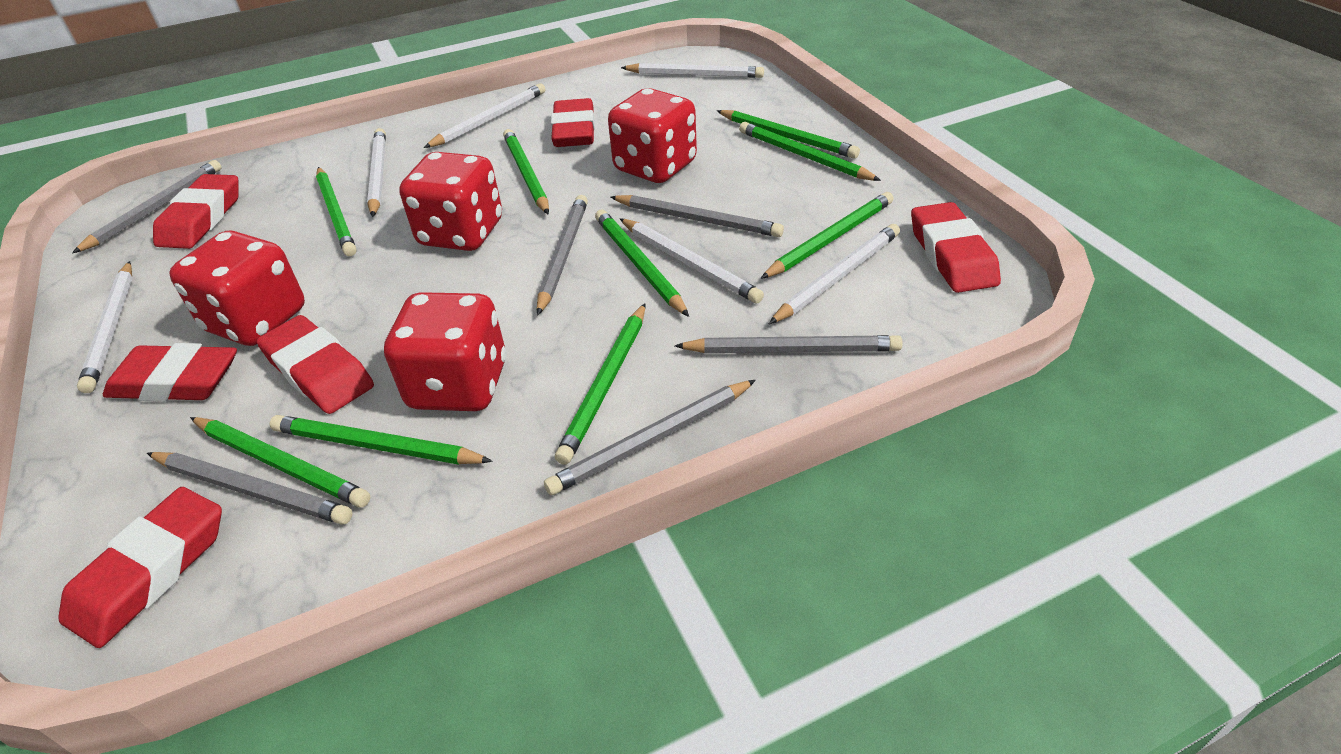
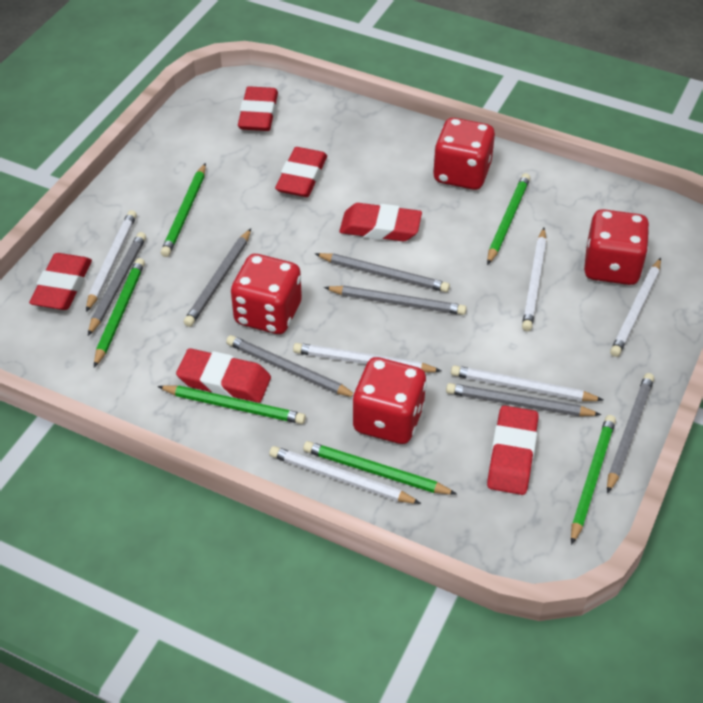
green pencil: [190,417,371,508] [269,415,493,465] [316,167,356,256] [503,129,549,215] [555,303,645,465] [595,210,689,317] [717,110,860,159] [739,122,881,181] [760,192,894,279] = 9 -> [94,258,145,368] [157,385,306,424] [161,163,206,257] [303,441,457,495] [487,173,530,265] [571,415,616,545] = 6
grey pencil: [72,160,222,253] [147,452,353,525] [537,195,588,316] [544,380,756,495] [611,195,784,237] [675,335,903,353] = 6 -> [88,232,146,336] [184,229,251,327] [226,335,353,397] [315,253,450,292] [324,286,466,315] [446,383,601,416] [607,373,654,494] = 7

